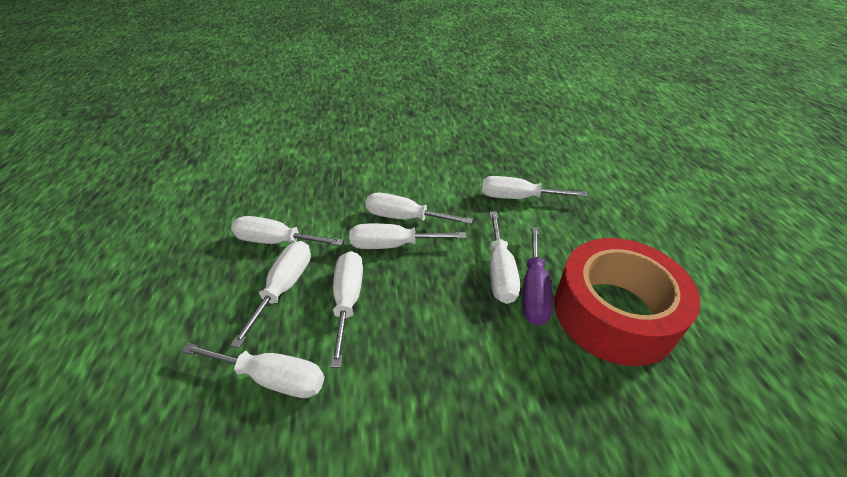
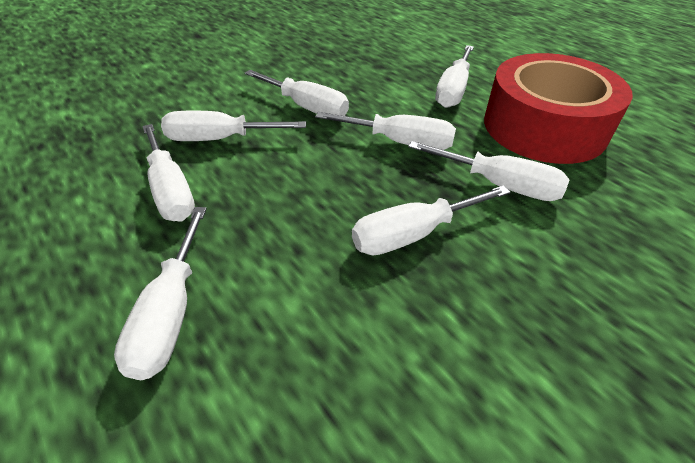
purple screwdriver: [523,227,553,326] = 1 -> none = 0

